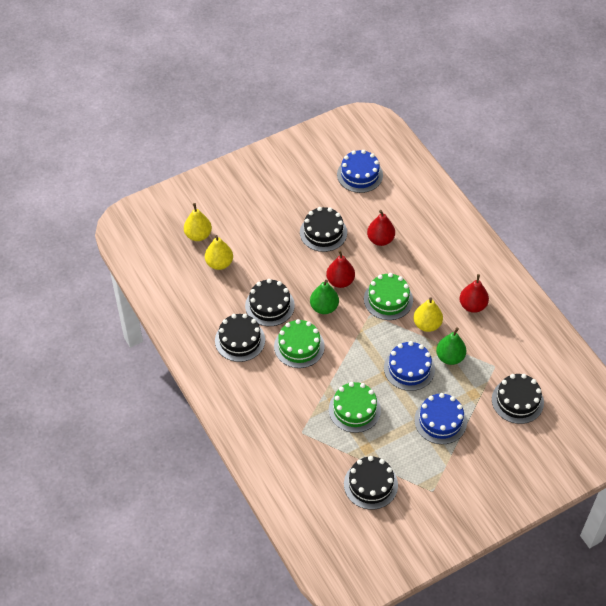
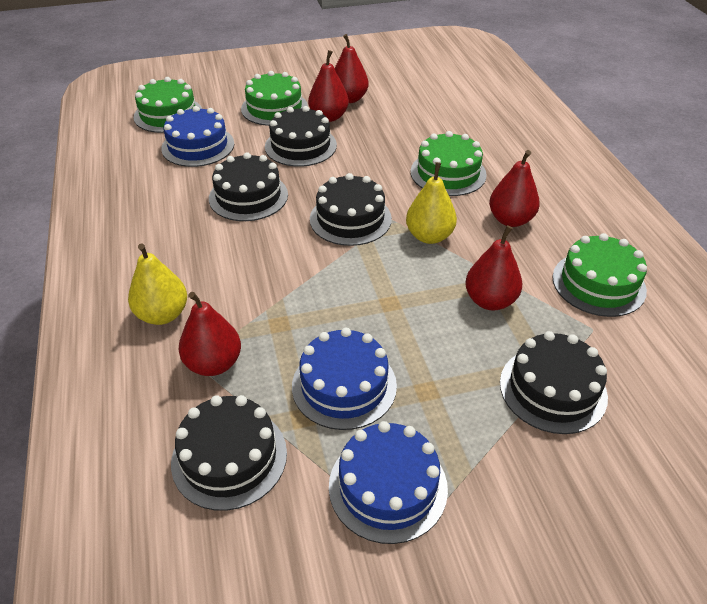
green cake: [274,319,325,368] [329,382,381,433] [364,273,413,320] = 3 -> [134,77,202,133] [241,71,308,126] [410,131,487,196] [552,233,647,317] = 4
green pear: [310,280,339,314] [436,327,467,365] = 2 -> none = 0
red pear: [326,250,355,288] [367,210,395,246] [460,274,489,313] = 3 -> [179,292,241,376] [308,50,349,122] [335,34,369,103] [465,225,522,310] [489,150,540,227] = 5
yellow pear: [184,203,212,241] [205,235,233,270] [413,297,443,332] = 3 -> [128,243,187,325] [406,162,457,244] = 2

